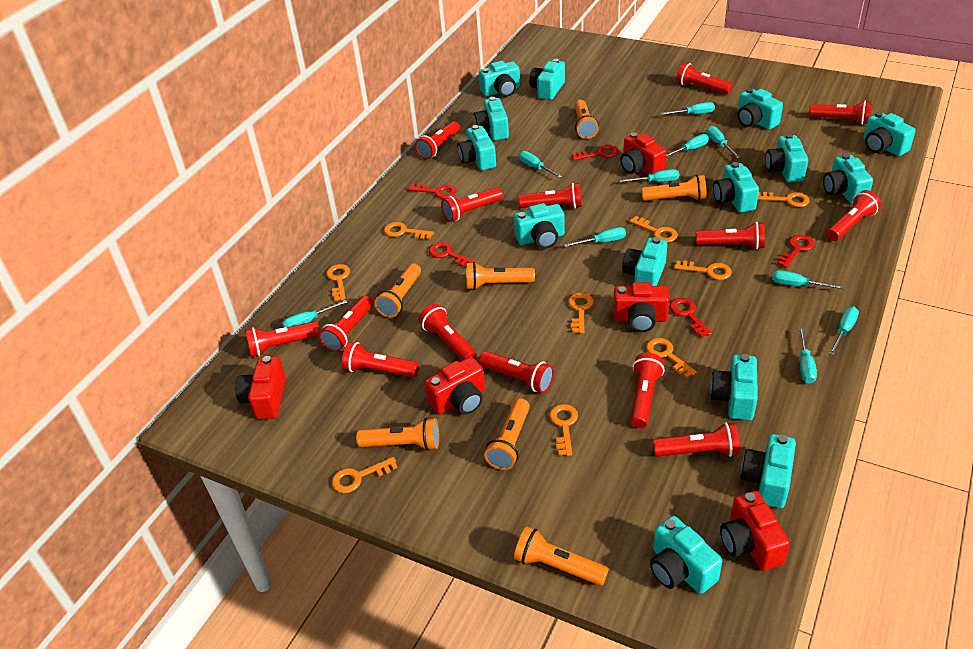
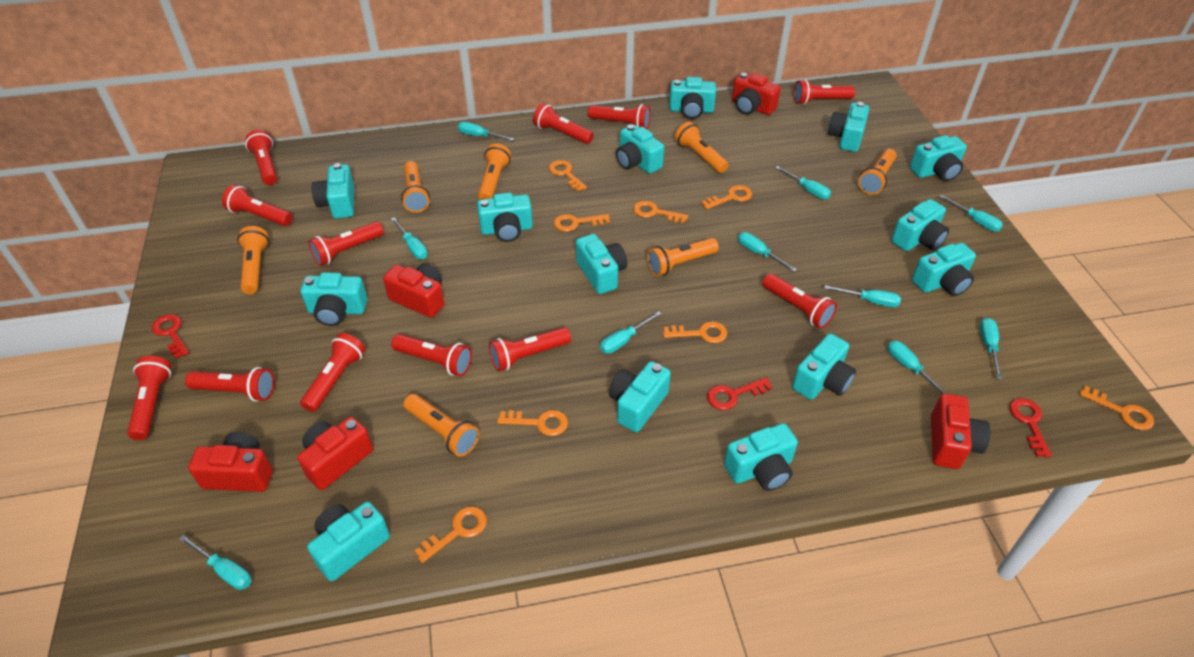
orange key: [326,264,350,301] [331,457,398,493] [384,222,434,239] [549,404,578,456] [568,293,594,334] [629,216,678,243] [646,338,697,378] [674,260,732,280] [758,192,810,207] = 9 -> [414,506,487,563] [497,410,568,436] [549,160,587,192] [554,214,610,232] [633,201,688,223] [663,321,727,343] [702,185,752,209] [1079,386,1154,430] = 8
red flashlight: [245,321,320,357] [319,296,373,352] [342,342,419,378] [415,121,460,159] [419,304,477,360] [441,187,503,222] [479,351,554,393] [518,183,582,208] [631,353,665,428] [653,422,740,457] [676,62,733,94] [696,222,765,250] [809,101,872,125] [827,190,881,241] = 14 -> [127,356,171,440] [185,367,274,402] [222,185,292,226] [245,130,277,185] [300,333,365,412] [309,221,384,266] [391,334,472,376] [489,327,571,371] [533,103,594,144] [588,104,650,129] [762,274,837,328] [793,80,855,105] = 12
red key: [408,184,457,199] [429,242,476,267] [571,145,619,160] [670,298,712,338] [777,235,815,268] = 5 -> [152,314,189,359] [707,377,772,410] [1009,398,1052,457] = 3

